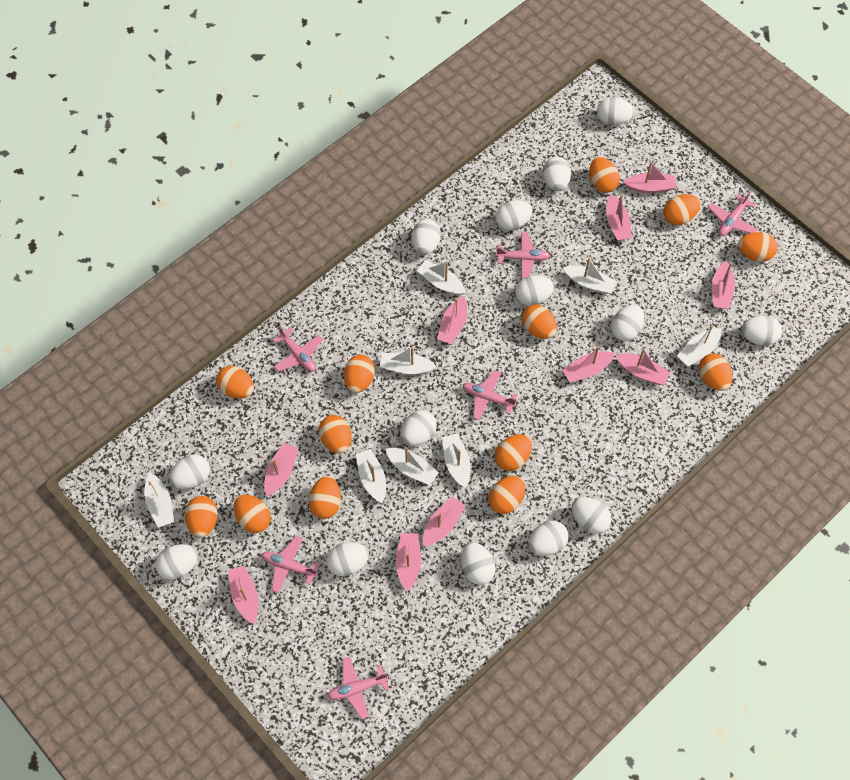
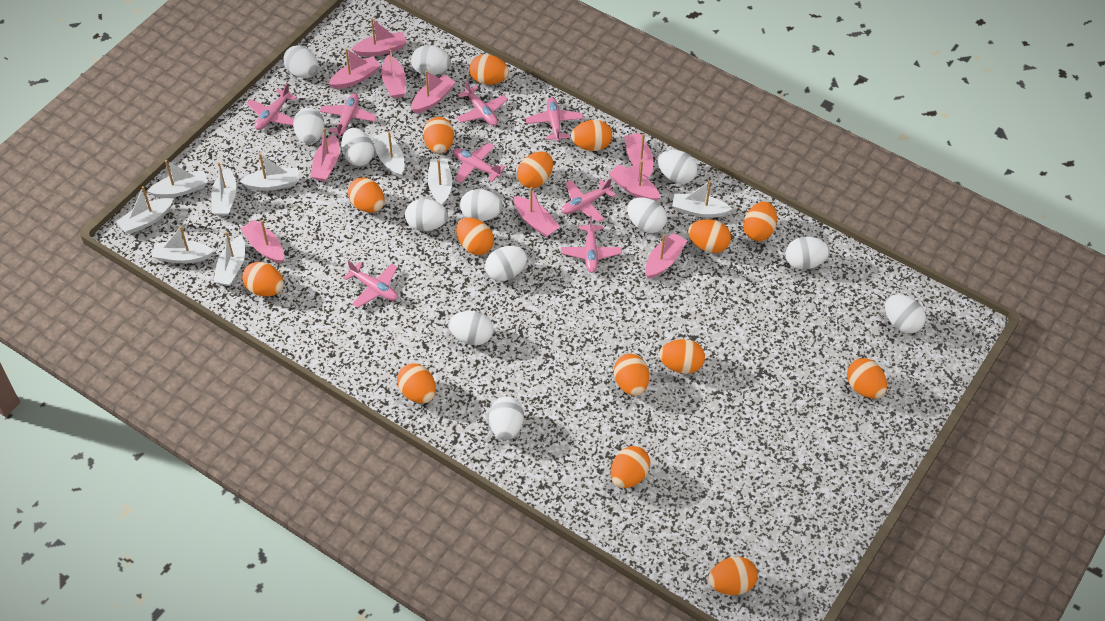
orange egg: [185,496,218,538] [216,366,254,399] [234,494,271,533] [308,476,341,519] [319,415,352,454] [344,355,375,393] [488,476,525,514] [495,434,532,471] [522,304,557,339] [589,157,620,193] [663,194,700,225] [699,354,733,391] [738,232,778,262] = 13 -> [242,262,284,296] [348,177,385,212] [397,363,436,403] [423,117,454,153] [456,218,494,255] [469,54,509,85] [517,152,553,188] [571,120,612,151] [611,446,650,488] [614,354,649,396] [659,339,705,374] [688,219,731,253] [708,557,758,595] [743,201,777,241] [847,358,887,399] = 15
pink plane: [261,536,320,593] [273,326,323,372] [327,657,389,719] [463,370,518,421] [496,232,550,279] [708,192,758,236] = 6 -> [246,83,297,130] [320,93,377,137] [343,260,398,308] [453,143,505,183] [456,80,508,126] [526,97,583,142] [561,178,615,222] [561,216,622,273] = 8
white boat: [144,473,174,528] [356,449,386,503] [380,347,437,375] [386,447,439,485] [417,260,466,295] [442,433,470,488] [563,258,617,294] [677,325,721,366] = 8 -> [116,186,173,234] [147,160,208,198] [152,226,214,263] [211,162,237,216] [213,232,245,286] [239,153,299,191] [372,132,404,177] [428,158,452,205] [672,180,732,218] = 9
white egg: [155,544,198,580] [169,455,210,489] [326,542,369,576] [401,410,437,446] [412,219,441,255] [461,542,496,585] [495,200,533,231] [515,275,554,306] [528,521,569,556] [542,157,571,191] [571,497,612,534] [597,97,634,125] [611,305,644,341] [741,315,782,346] = 14 -> [283,45,318,78] [293,108,325,144] [341,128,374,166] [405,199,448,231] [411,45,451,75] [448,311,493,345] [460,189,503,221] [485,246,527,281] [489,397,524,440] [627,197,667,233] [657,150,698,184] [786,237,830,270] [885,294,926,333] = 13

